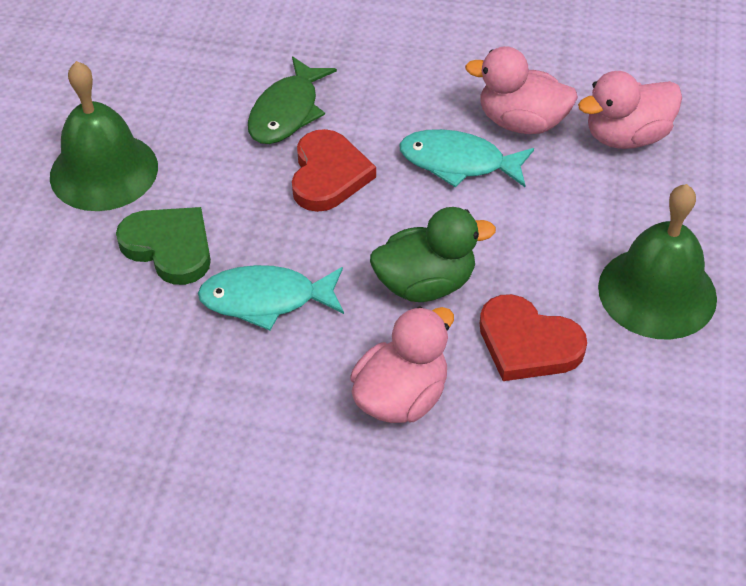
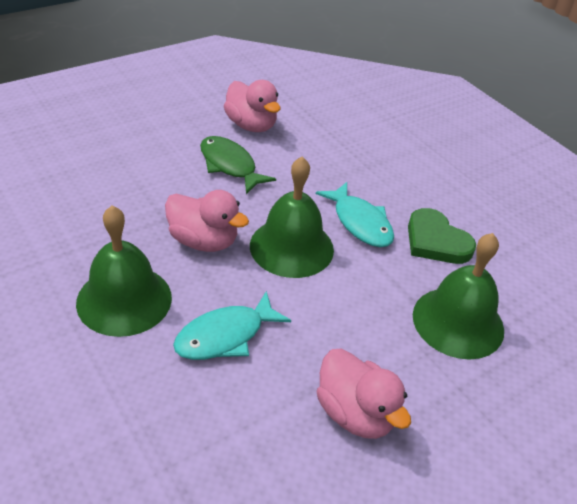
green bell: [50,61,158,211] [598,184,717,340] = 2 -> [76,206,172,337] [250,157,334,278] [413,233,504,360] = 3
green duck: [370,207,496,302] = 1 -> none = 0
red heart: [292,129,376,212] [480,294,587,381] = 2 -> none = 0

